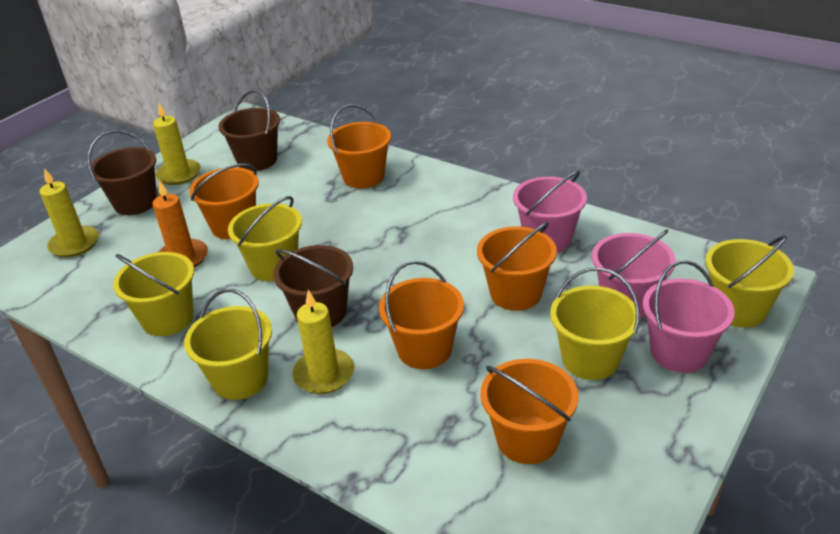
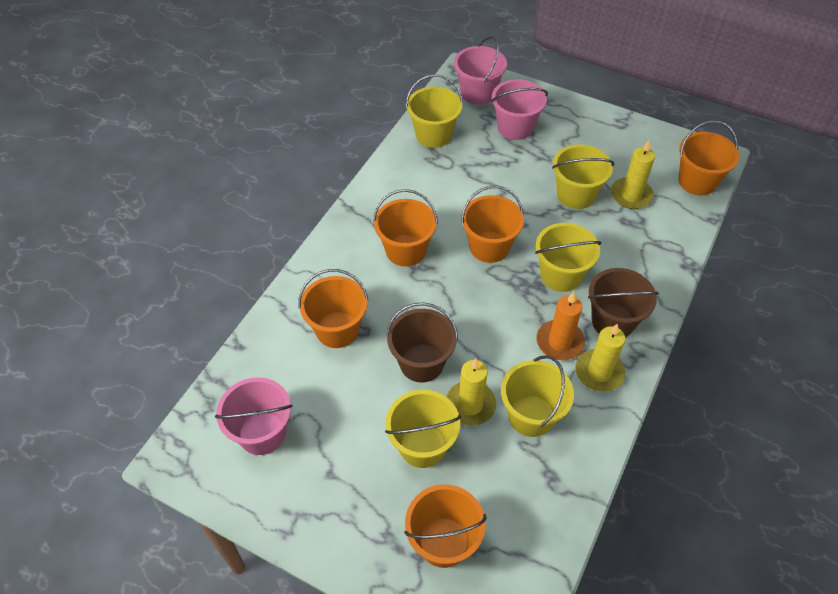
brown bucket: [88,130,157,215] [219,90,280,171] [273,245,353,327] = 3 -> [386,302,458,383] [588,268,659,338] = 2

